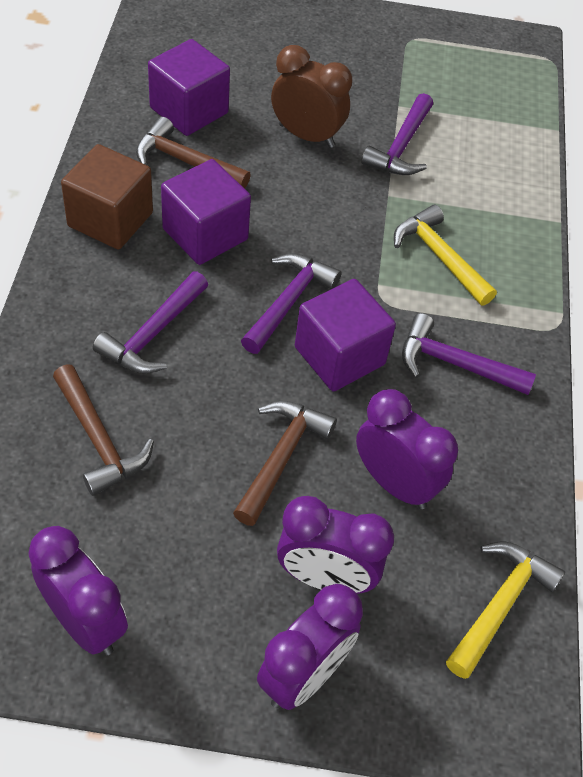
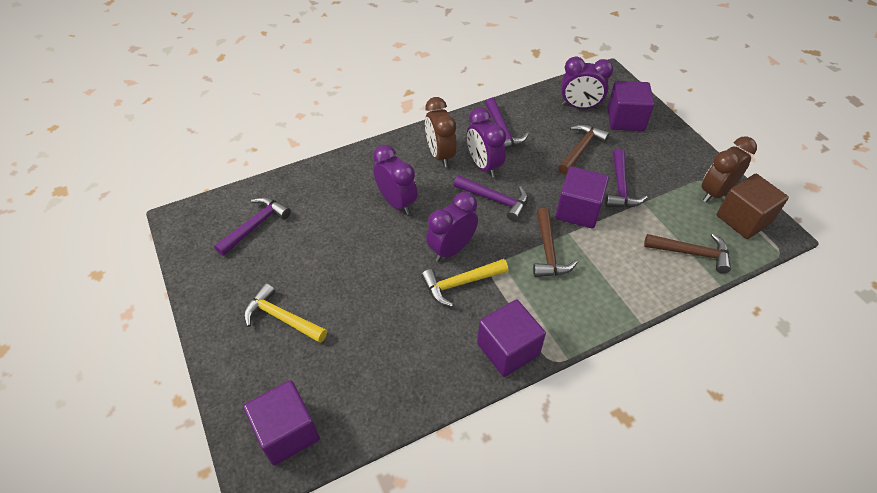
brown clock: [271,45,352,148] = 1 -> [425,97,457,167] [702,137,757,203] = 2
purple cube: [148,39,230,136] [161,159,251,265] [295,279,396,391] = 3 -> [243,380,320,466] [477,300,546,377] [556,166,609,228] [607,81,654,131] = 4

